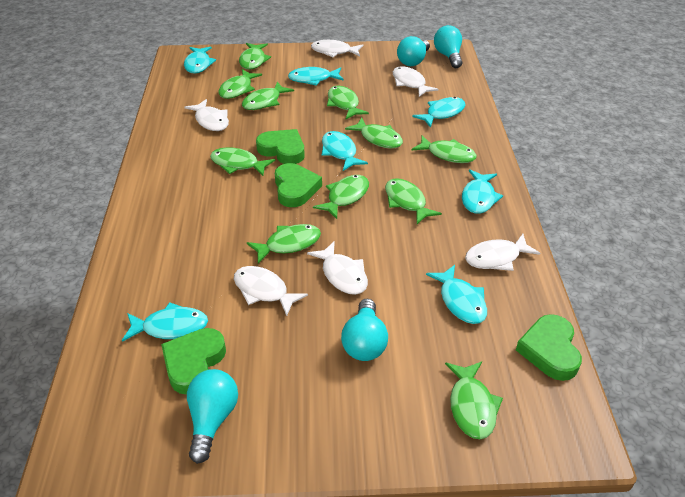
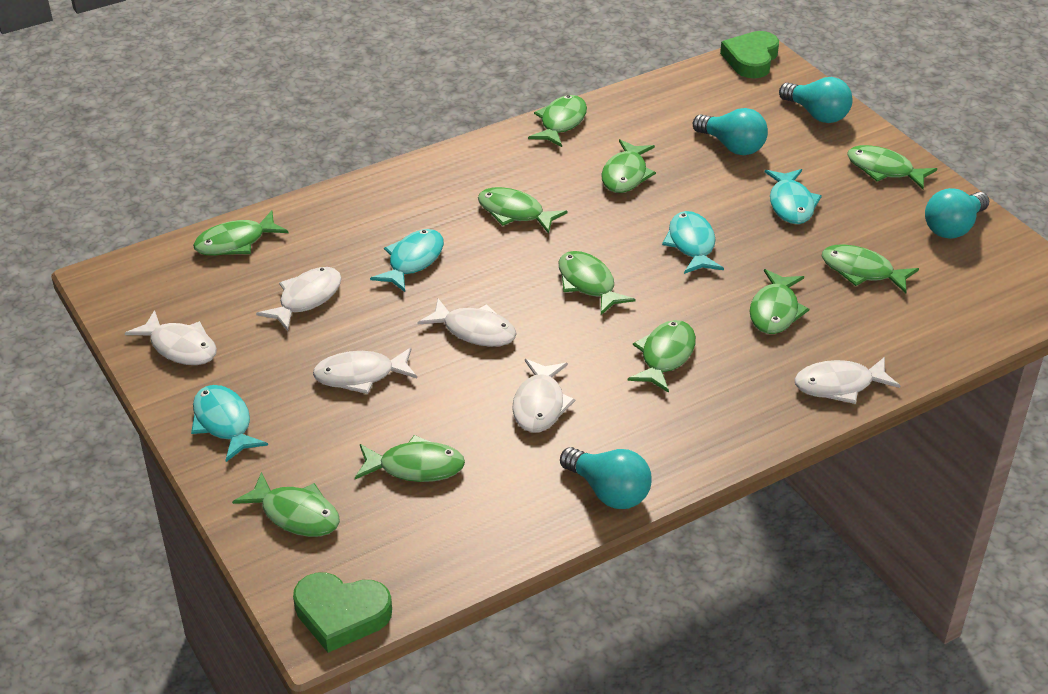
green heart: [161,328,226,395] [256,129,305,164] [275,163,322,207] [516,314,582,381] = 4 -> [293,572,392,653] [720,31,779,78] = 2
turquoise fish: [122,302,208,342] [184,47,216,74] [288,67,344,86] [322,131,368,171] [412,97,466,128] [426,265,487,324] [462,170,503,214] = 7 -> [191,385,268,462] [370,229,444,292] [662,211,724,274] [765,169,822,224] = 4

